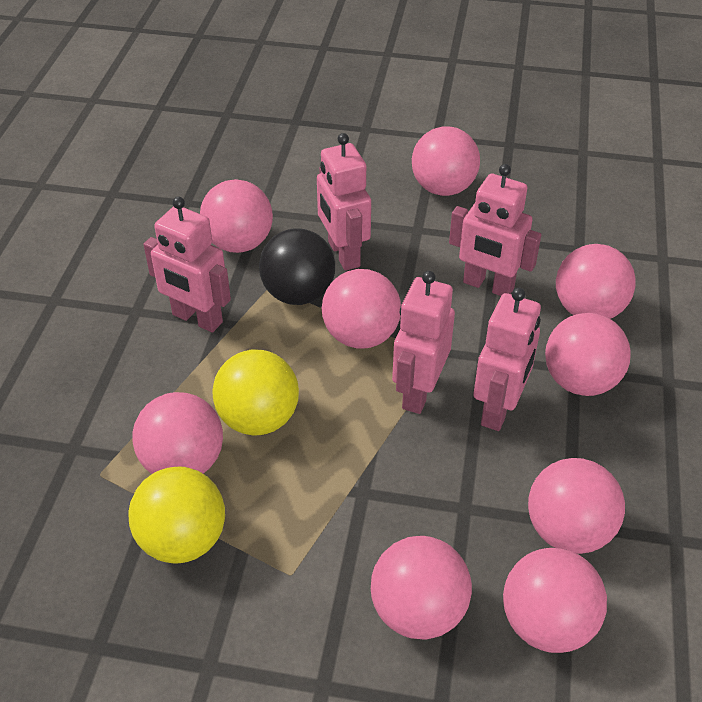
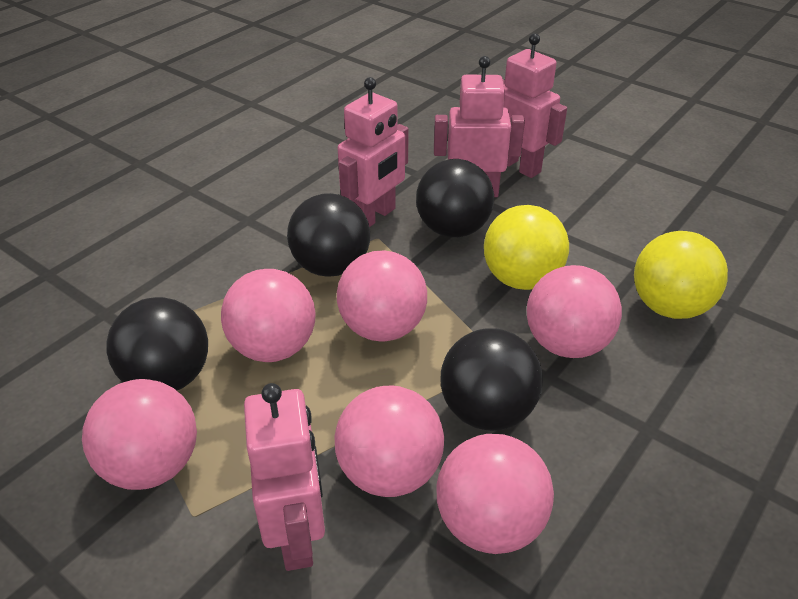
black ball: [259,228,335,305] = 1 -> [106,297,208,391] [287,193,370,277] [416,159,494,237] [441,329,543,431] = 4
pink ball: [132,392,223,474] [200,179,273,253] [322,269,401,348] [371,536,472,640] [412,126,480,196] [503,548,607,653] [528,458,625,554] [545,313,631,396] [556,244,636,319] = 9 -> [82,379,197,490] [221,269,316,362] [334,385,444,497] [337,251,427,342] [437,434,554,554] [527,265,622,358] = 6
pink robot: [143,197,231,333] [317,133,371,271] [392,271,455,414] [449,164,541,296] [474,288,541,431] = 5 -> [244,383,325,571] [338,77,409,227] [434,56,525,197] [503,33,567,178] = 4

